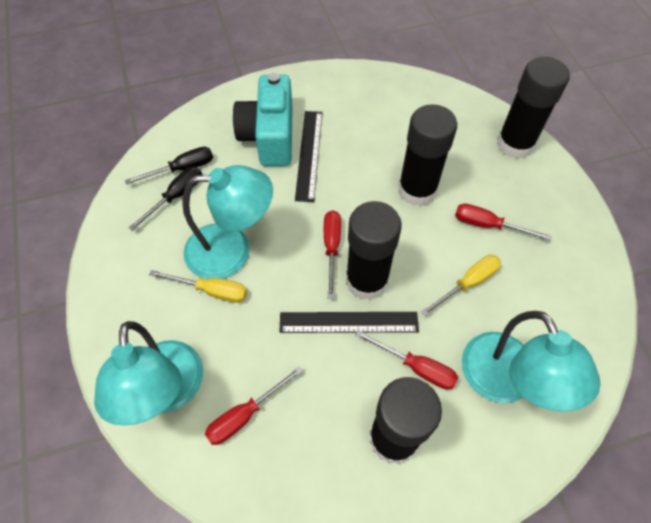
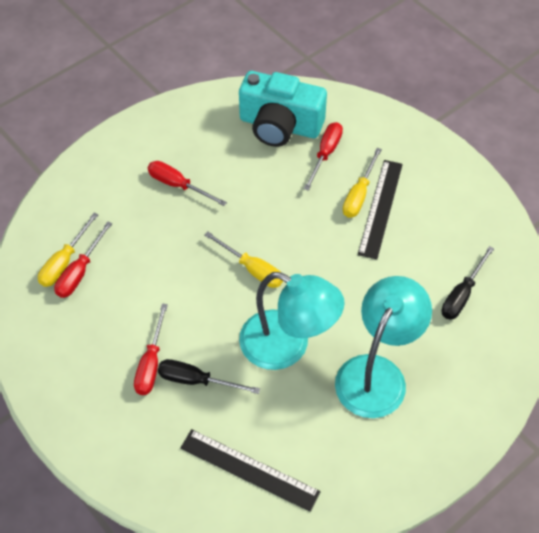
black glue stick: [346,201,402,300] [369,377,442,464] [398,104,457,206] [497,57,570,159] = 4 -> none = 0
turquoise lamp: [94,321,203,426] [182,165,273,279] [462,311,601,411] = 3 -> [239,272,345,370] [335,276,432,418] = 2
yellow screwdriver: [149,270,247,303] [421,255,501,316] = 2 -> [38,213,98,287] [204,231,283,288] [343,148,382,218] = 3

